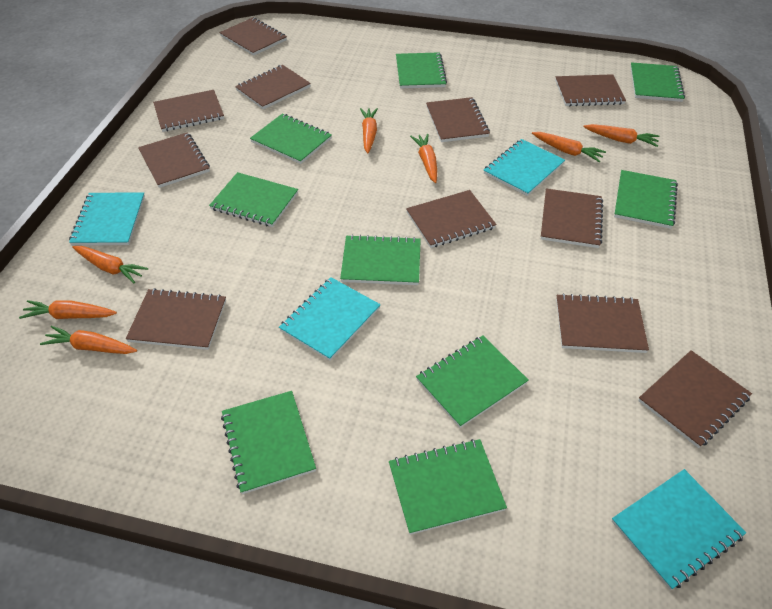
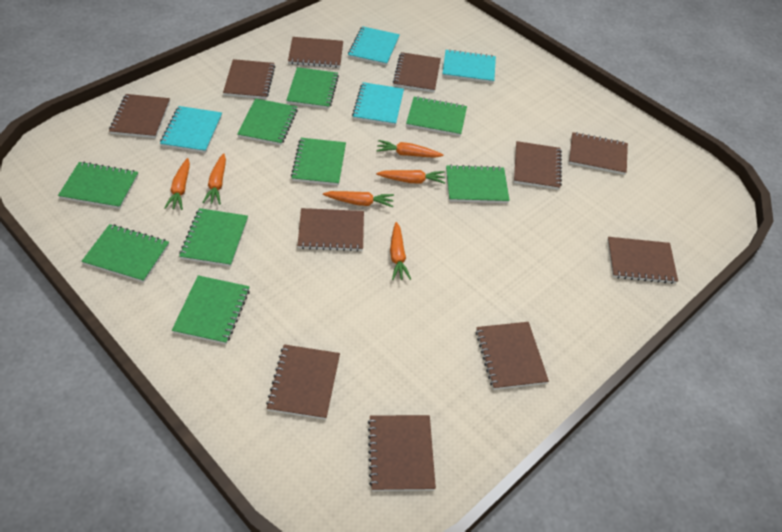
orange carrot: [19,300,117,319] [40,326,137,354] [72,246,148,283] [360,108,378,153] [410,134,437,183] [532,132,606,162] [583,124,660,147] = 7 -> [164,158,190,210] [202,153,226,204] [323,191,394,207] [376,140,443,158] [376,170,445,184] [390,222,411,280] = 6

